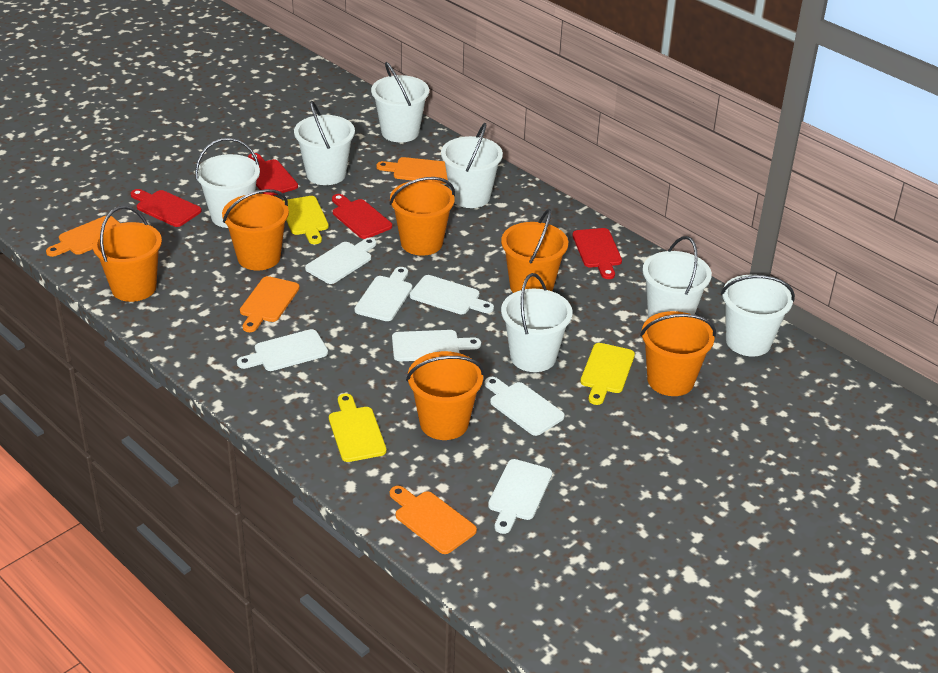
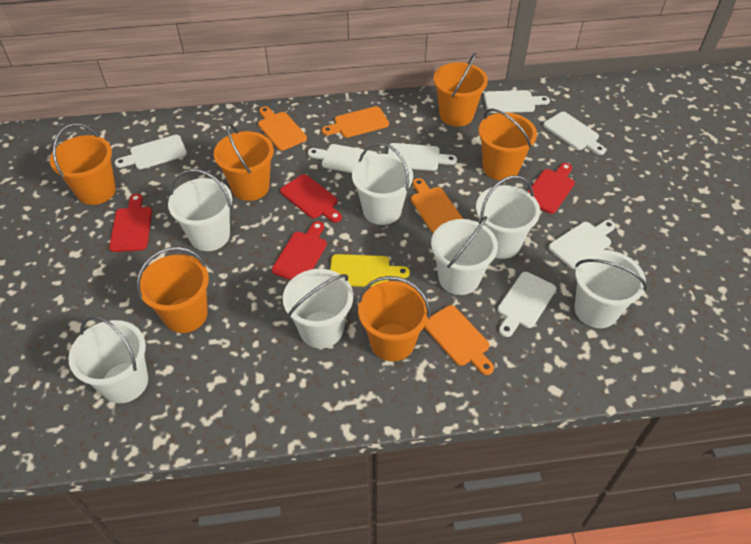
yellow cutting board: [283,196,329,244] [329,393,386,462] [580,343,635,405] = 3 -> [330,254,410,287] = 1

